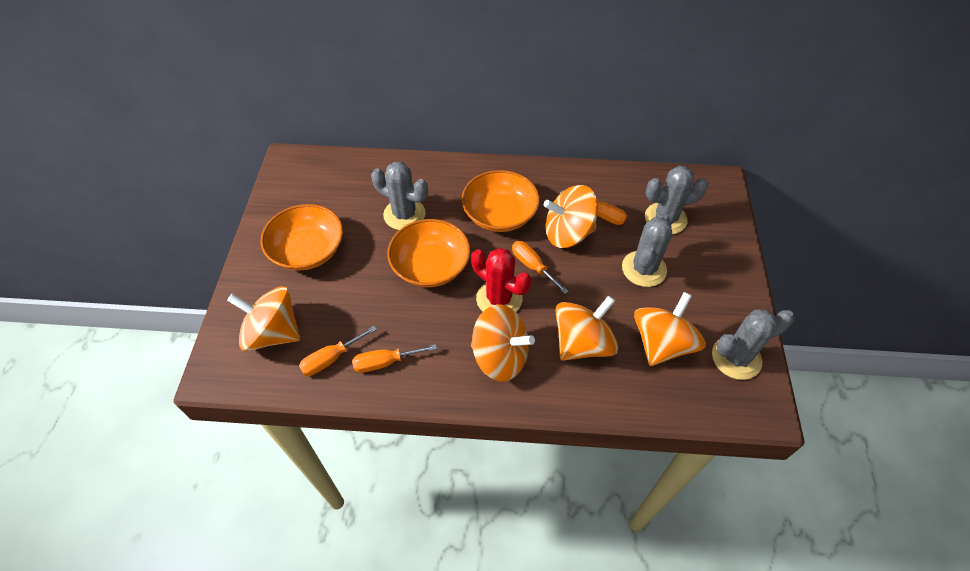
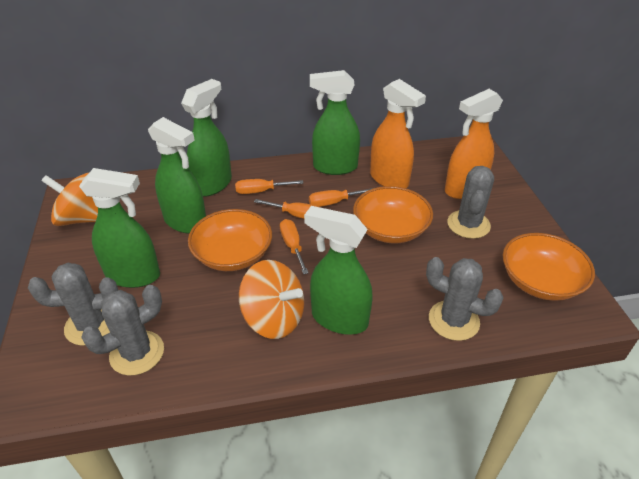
green spray bottle: none = 0 -> [79,168,160,288] [148,117,206,234] [181,79,232,197] [304,206,373,335] [310,70,360,175] = 5
orange spinning top: [227,286,300,352] [471,304,535,382] [544,185,598,248] [555,295,618,361] [634,292,706,366] = 5 -> [41,173,98,226] [239,260,304,339] = 2
orange spray bottle: none = 0 -> [370,79,426,188] [445,89,503,199] = 2
red cactus: [471,248,531,312] = 1 -> none = 0

